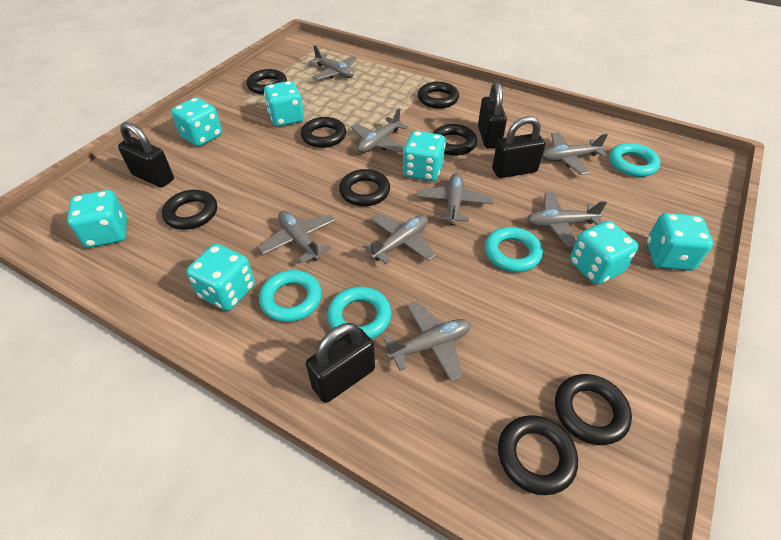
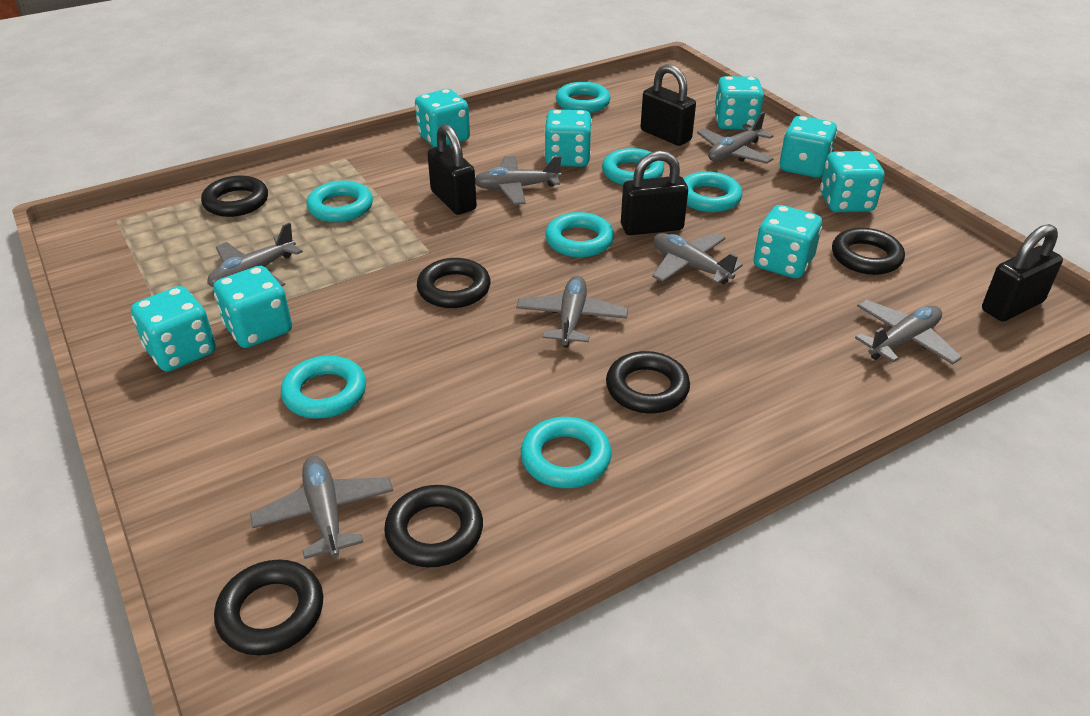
black ring: [162,190,217,230] [247,69,287,95] [301,117,346,148] [339,169,390,206] [418,82,459,109] [433,124,477,156] [498,415,578,495] [555,374,632,445] = 8 -> [201,176,268,217] [214,560,323,655] [384,485,483,567] [417,258,490,308] [606,351,690,413] [832,228,905,275] = 6
grey plane: [258,211,335,263] [309,45,357,80] [351,108,408,153] [363,214,436,264] [383,301,471,382] [417,173,493,225] [527,192,607,248] [542,132,608,175] = 8 -> [207,222,303,287] [250,456,393,559] [475,156,561,205] [516,276,628,348] [652,233,743,284] [697,112,773,164] [855,300,962,364] = 7
turquoise dice: [67,190,127,248] [171,97,222,147] [186,244,255,311] [264,81,304,127] [403,131,446,181] [570,221,638,285] [647,213,713,271] = 7 -> [131,286,216,372] [213,266,292,348] [415,89,470,147] [544,109,592,167] [714,76,764,130] [754,205,822,278] [780,116,837,178] [820,151,884,212] = 8
turquoise ring: [259,270,322,322] [327,286,391,339] [485,227,543,272] [609,143,660,177] = 4 -> [281,356,366,418] [307,181,373,222] [521,417,612,488] [545,212,614,257] [556,82,611,113] [602,148,664,185] [683,171,742,212] = 7

